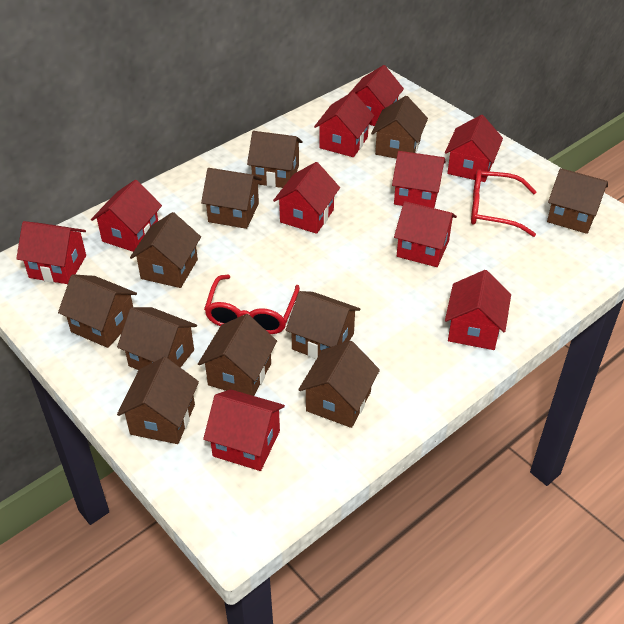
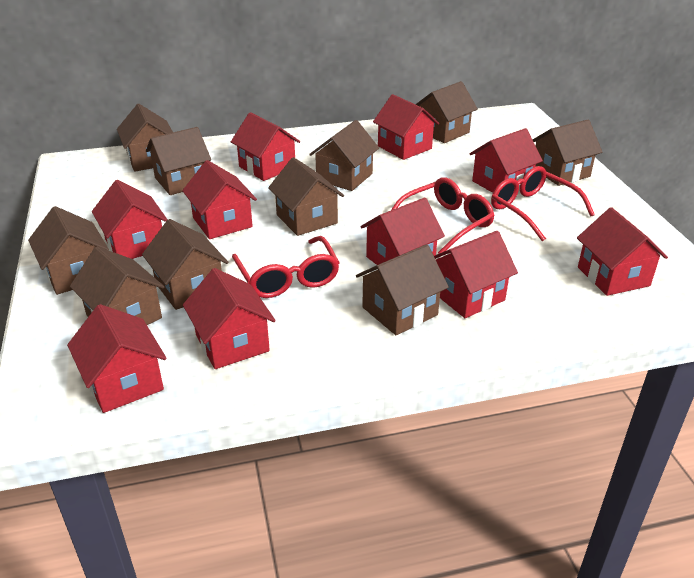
brown house: [58,274,137,348] [117,307,197,370] [117,357,199,444] [130,212,201,288] [198,314,277,396] [201,168,262,229] [247,131,303,188] [286,291,361,359] [298,341,380,428] [371,96,428,159] [547,168,608,234] = 11 -> [28,206,109,295] [70,247,164,325] [117,104,173,172] [142,219,228,310] [146,127,211,195] [268,157,344,236] [309,120,379,191] [356,244,449,335] [416,81,478,143] [533,120,602,186] = 10
red glasses: [204,275,300,334] [471,169,536,237] = 2 -> [232,236,340,298] [392,177,495,253] [491,166,595,241] = 3

